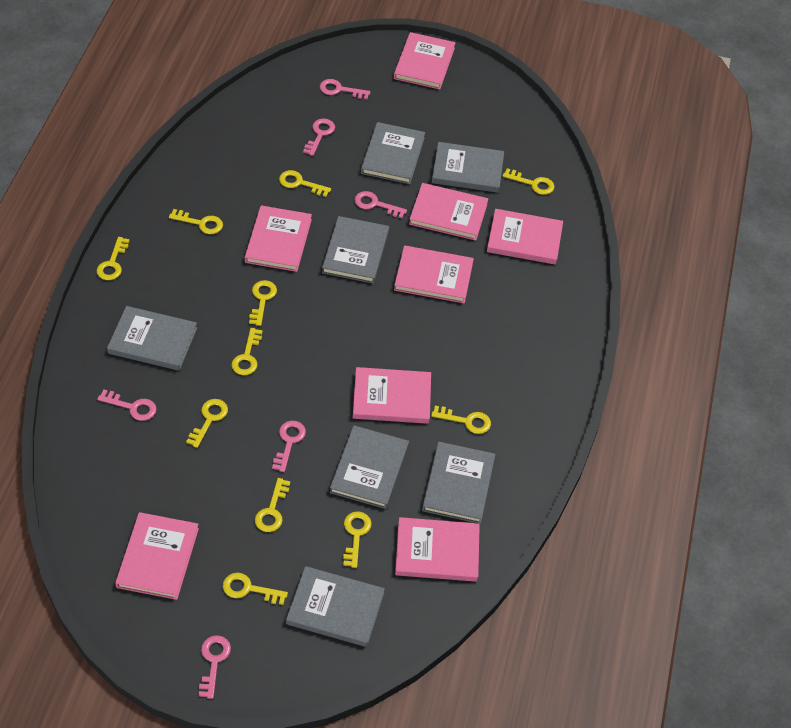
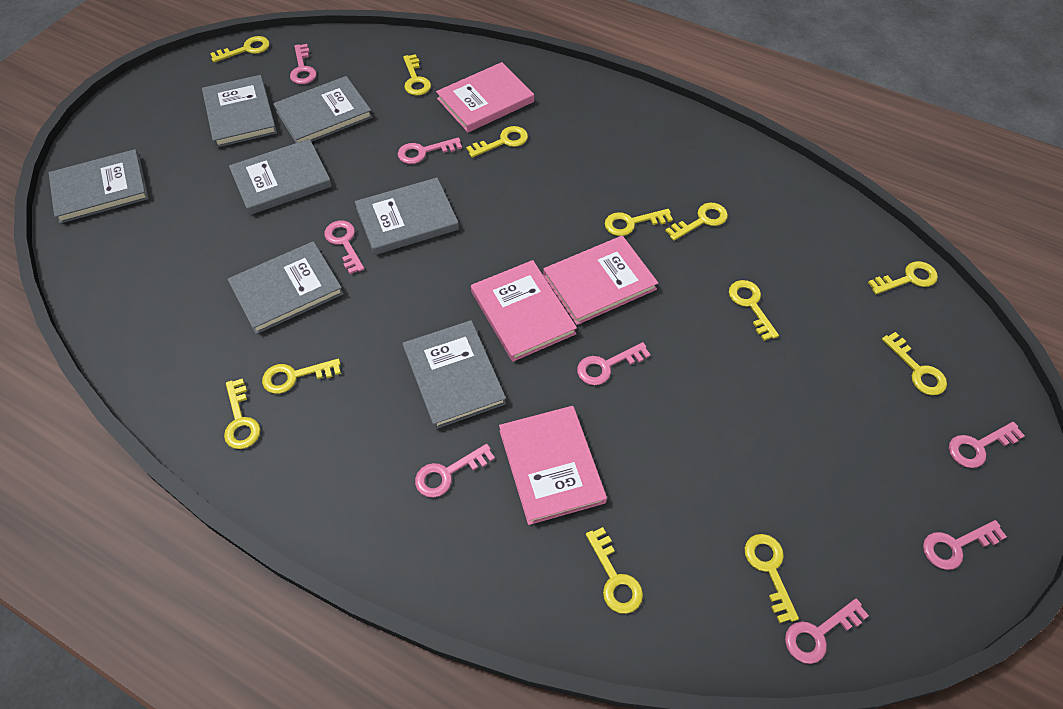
pink book: [115,512,199,600] [245,205,312,272] [353,367,431,424] [394,32,455,89] [394,245,474,303] [395,517,480,582] [409,183,488,241] [487,209,563,265] = 8 -> [436,62,534,132] [471,260,577,362] [499,406,607,525] [543,236,658,325] = 4
pink key: [98,390,157,421] [199,635,231,699] [272,421,306,472] [303,118,335,156] [320,79,370,99] [355,191,407,218] = 6 -> [290,44,317,84] [324,221,364,274] [398,137,462,164] [415,444,495,498] [577,342,651,385] [785,599,869,664] [923,520,1007,570] [949,422,1025,468] = 8
yellow key: [97,237,130,280] [169,209,223,234] [186,399,228,448] [223,573,288,605] [232,328,263,375] [249,280,277,326] [255,478,290,532] [279,170,331,197] [343,511,372,568] [431,406,491,434] [503,168,554,195] = 11 -> [210,36,270,62] [224,378,260,449] [262,359,341,394] [403,54,431,96] [466,126,528,158] [586,527,643,614] [605,209,673,236] [665,203,728,241] [729,280,779,341] [745,534,799,623] [868,261,938,294] [882,332,947,395] = 12

